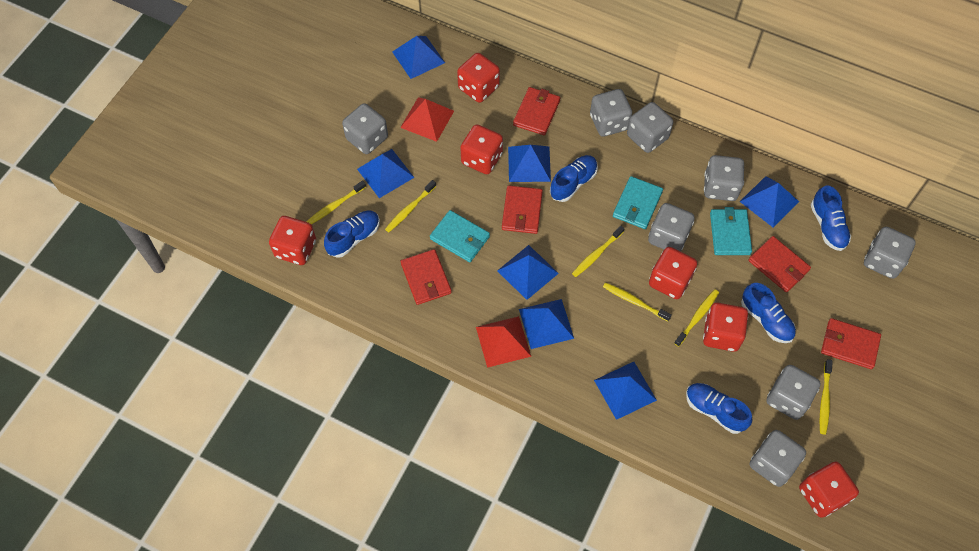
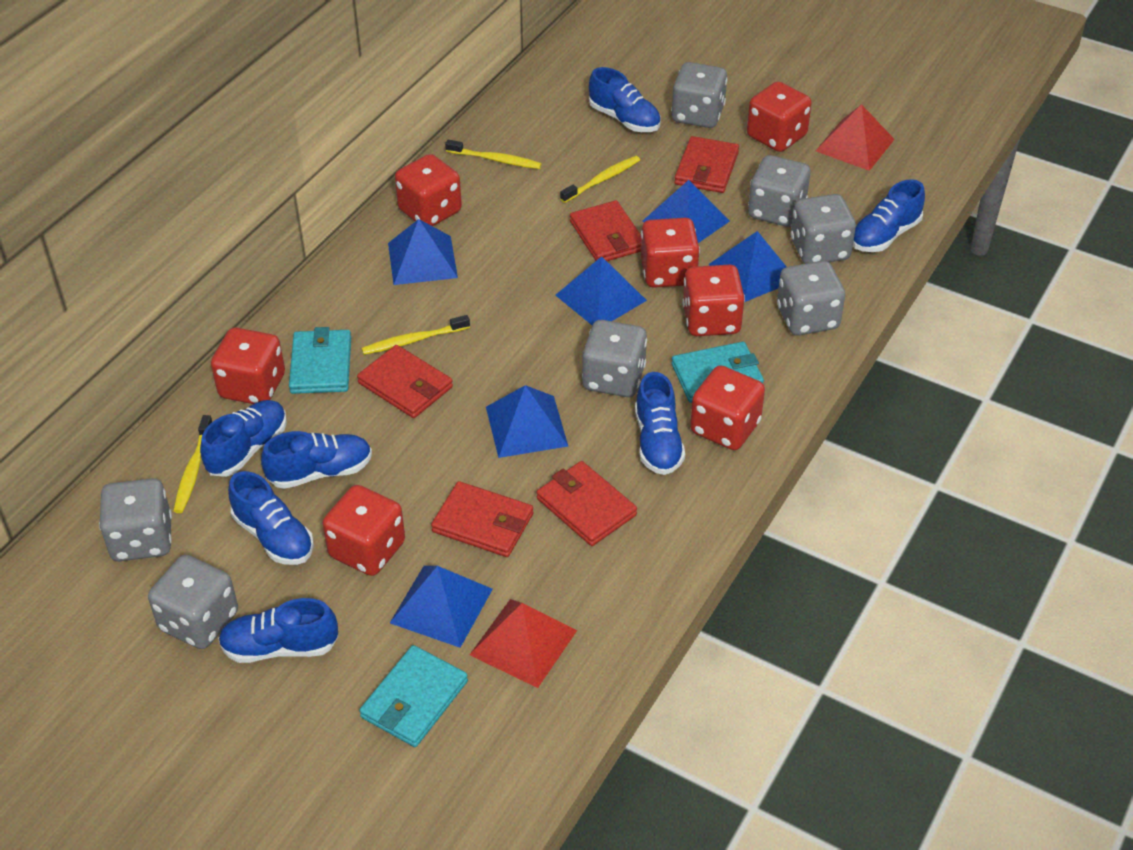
blue pyramid: [357,149,415,198] [392,36,445,79] [497,245,559,300] [508,145,551,182] [519,299,574,349] [594,362,657,420] [740,176,799,227] = 7 -> [388,219,458,285] [390,566,493,648] [486,385,568,458] [555,256,647,326] [643,180,730,243] [709,231,786,302] = 6
blue shoe: [324,210,380,258] [550,155,598,202] [686,383,752,434] [741,283,796,343] [811,186,851,251] = 5 -> [200,400,287,477] [218,598,338,663] [228,471,314,565] [261,431,372,489] [589,67,661,132] [635,372,685,475] [853,179,925,252] = 7
grey dice: [342,103,388,154] [590,89,632,137] [627,102,673,153] [648,203,695,252] [704,155,744,201] [750,430,806,487] [766,365,821,420] [864,227,916,279] = 8 -> [99,478,172,561] [148,555,238,649] [582,320,647,397] [671,62,728,128] [748,155,810,227] [777,261,845,336] [791,194,856,264] = 7
red dice: [269,216,316,265] [457,53,500,103] [460,124,503,174] [649,247,697,299] [703,303,748,352] [799,462,859,518] = 6 -> [211,328,285,404] [323,485,405,576] [395,154,462,226] [641,218,700,288] [682,265,745,336] [690,365,765,450] [747,81,812,152] = 7
yellow toothbrush: [306,180,366,224] [385,180,436,232] [572,226,625,277] [603,282,672,321] [674,290,719,347] [820,359,833,434] = 6 -> [174,415,212,513] [361,315,470,355] [445,140,542,169] [560,156,640,203] = 4

